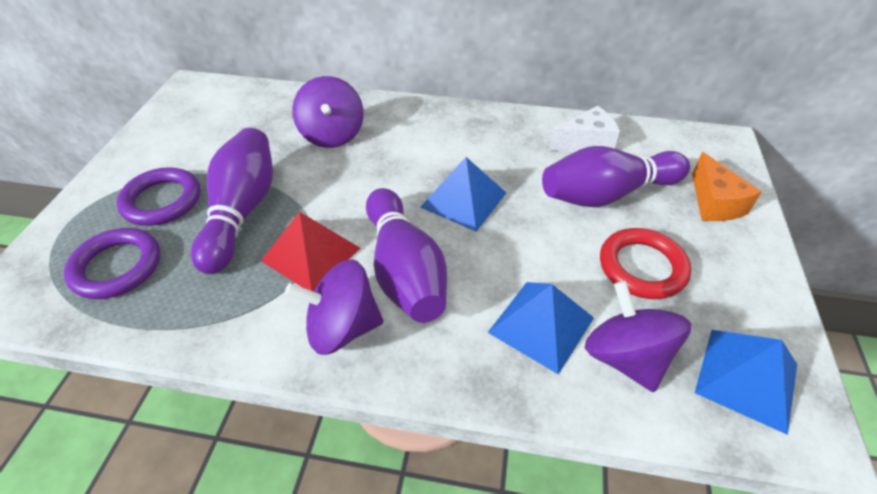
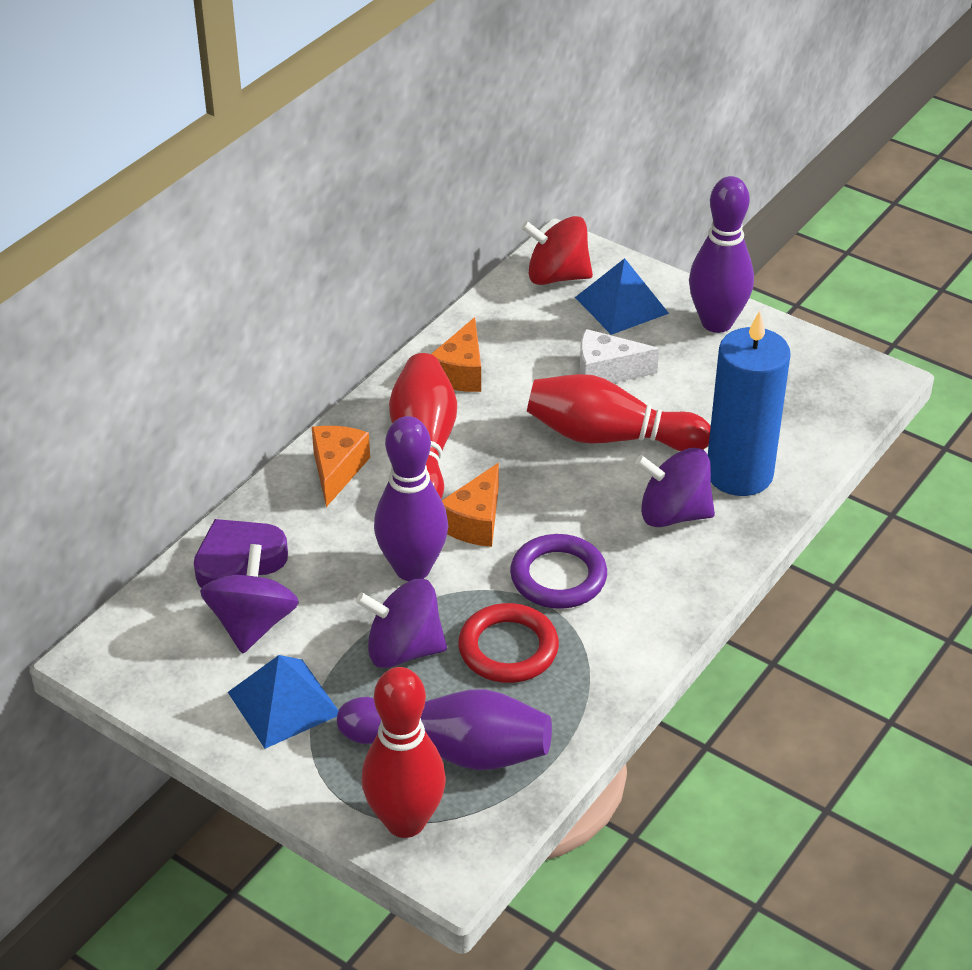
blue candle: none = 0 -> [708,311,791,496] = 1
blue pyramid: [421,157,506,232] [488,282,594,374] [695,330,797,435] = 3 -> [228,655,339,749] [575,258,669,335] = 2
orange cheese: [692,152,761,221] = 1 -> [312,426,370,507] [431,317,481,392] [442,463,499,547] = 3
purple heart: none = 0 -> [194,519,288,588] = 1
purple ring: [64,228,160,299] [116,167,201,226] = 2 -> [510,534,607,609] = 1
red bowling pin: none = 0 -> [361,667,446,838] [389,353,457,499] [527,374,711,451] = 3
red pyramid: [261,212,360,292] = 1 -> none = 0
red spinning top: none = 0 -> [521,216,593,285] = 1

